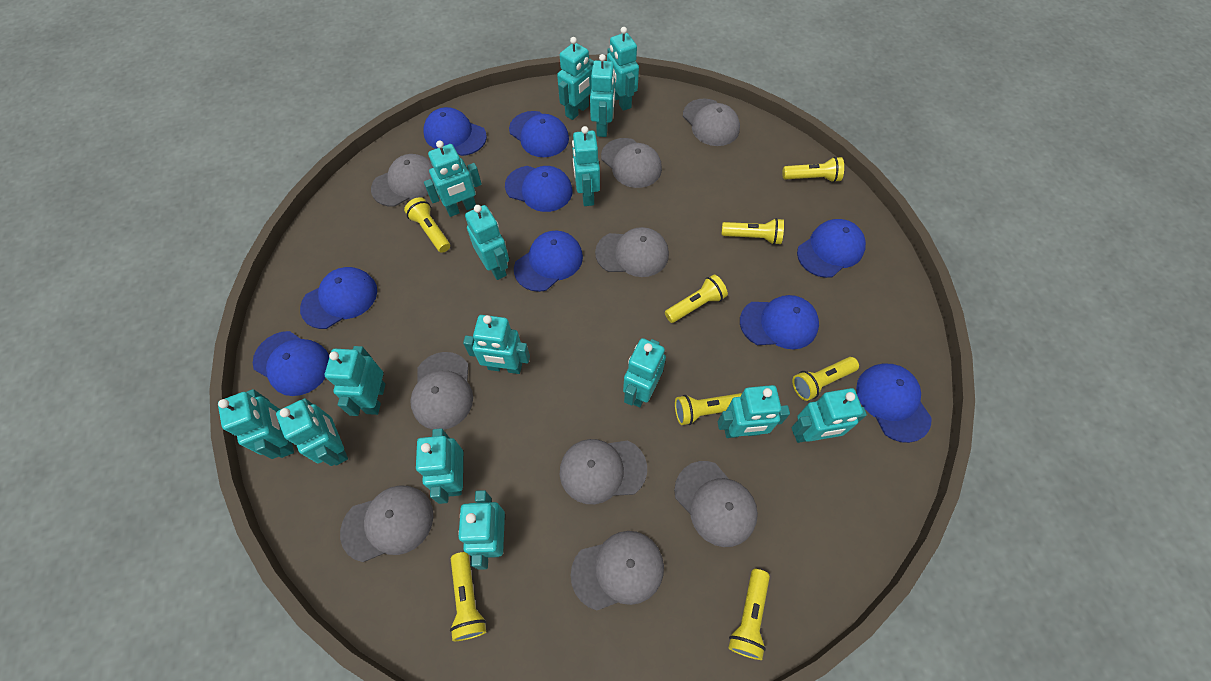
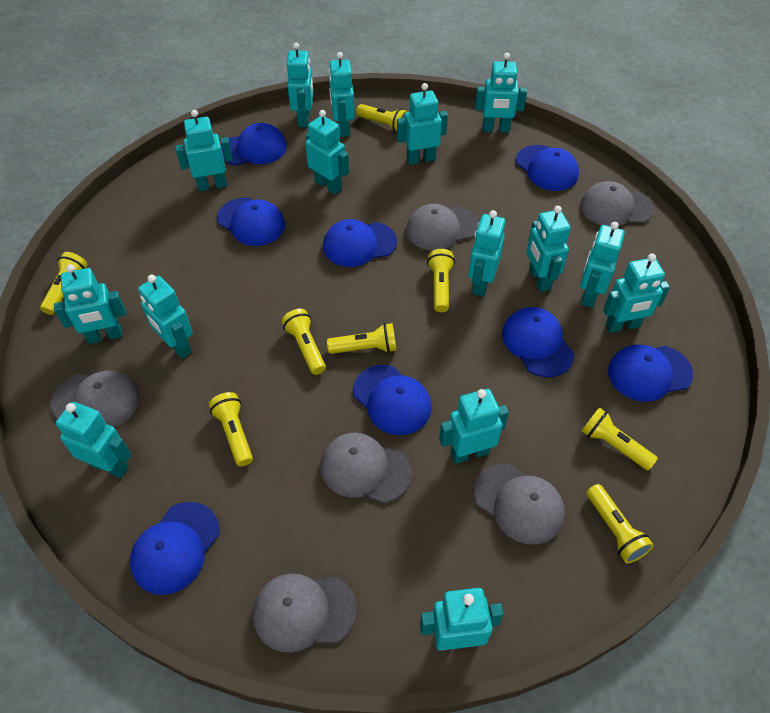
blue cap: [253,331,329,396] [300,267,377,329] [423,107,487,156] [505,166,572,212] [509,111,569,157] [514,231,583,292] [740,295,819,350] [797,219,866,278] [856,364,932,443] = 9 -> [130,502,219,595] [217,198,285,246] [221,123,287,166] [323,219,397,267] [353,365,432,435] [502,307,574,377] [516,145,579,191] [608,344,693,402] = 8
grey cap: [340,485,433,562] [371,154,434,207] [410,352,473,430] [560,439,647,504] [571,531,664,610] [595,227,669,277] [601,138,662,188] [674,461,758,547] [683,98,740,146] = 9 -> [51,371,140,428] [253,573,357,653] [321,433,412,503] [406,204,478,250] [474,463,565,544] [580,181,654,226] = 6

